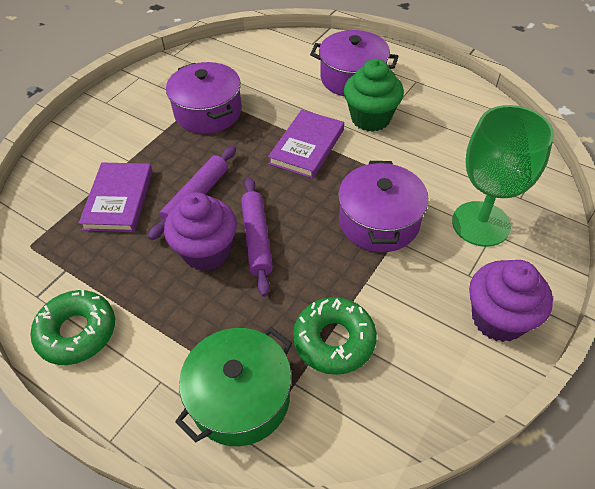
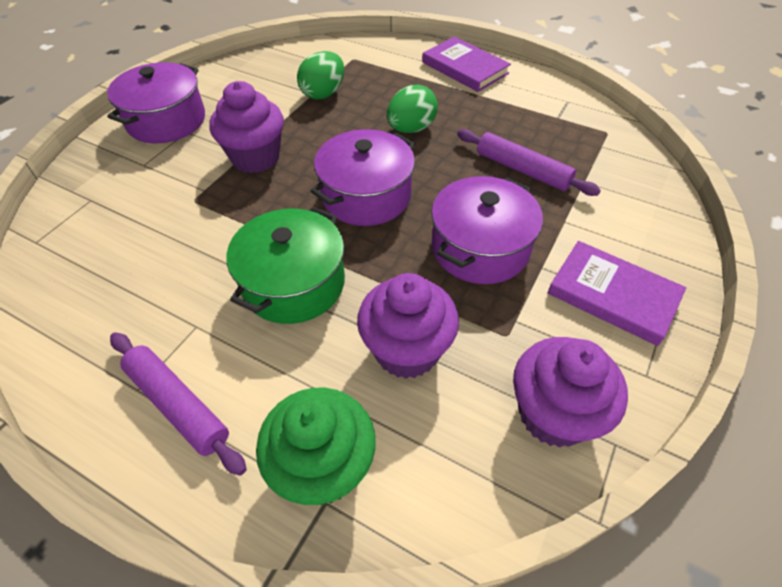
green donut: [31,290,115,365] [293,297,377,375] = 2 -> none = 0
green egg: none = 0 -> [297,51,344,100] [387,85,438,133] = 2
green goblet: [452,105,554,247] = 1 -> none = 0
purple cupcake: [164,192,237,271] [469,260,553,342] = 2 -> [209,81,284,173] [357,273,459,379] [513,337,628,448] = 3

